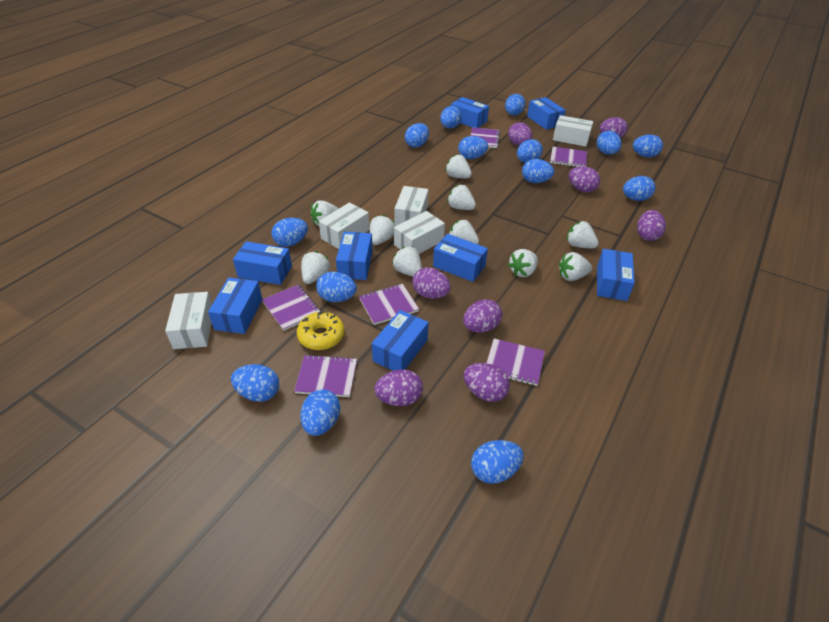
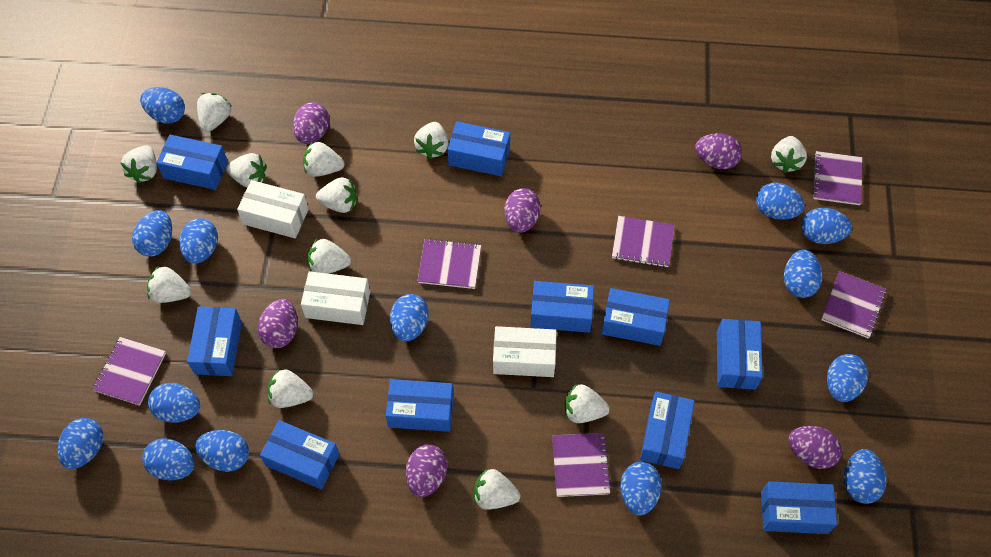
blue box: [208,278,262,334] [233,241,292,285] [336,232,373,280] [372,310,429,371] [433,234,488,282] [451,97,489,128] [527,97,566,130] [597,249,635,301] = 8 -> [156,135,228,190] [187,307,242,376] [260,420,339,489] [386,379,454,432] [447,121,510,176] [530,281,594,333] [601,288,670,346] [640,391,695,469] [717,319,763,390] [761,481,837,534] = 10
purple egg: [374,369,423,406] [412,267,451,299] [463,299,502,332] [464,363,510,402] [508,122,532,146] [569,166,600,192] [600,117,628,138] [637,210,666,241] = 8 -> [258,299,298,348] [293,103,330,144] [406,445,447,497] [504,188,541,233] [695,133,742,169] [788,426,842,469] = 6
white box: [165,292,212,349] [319,202,369,249] [394,186,429,226] [394,211,445,254] [553,115,593,147] = 5 -> [237,180,309,238] [301,271,370,325] [493,326,557,377] = 3
white strawberry: [301,251,330,284] [310,200,339,226] [370,215,395,245] [392,246,422,277] [445,154,472,178] [447,185,476,210] [449,219,479,244] [508,249,538,277] [559,252,592,281] [567,221,599,248] = 10 -> [121,145,157,183] [147,266,191,303] [197,93,232,132] [226,153,267,187] [268,369,313,408] [303,141,345,177] [308,239,351,274] [316,177,357,213] [414,122,448,159] [474,469,520,510] [565,384,610,423] [771,136,807,173] = 12
yellow donut: [297,311,344,350] = 1 -> none = 0

